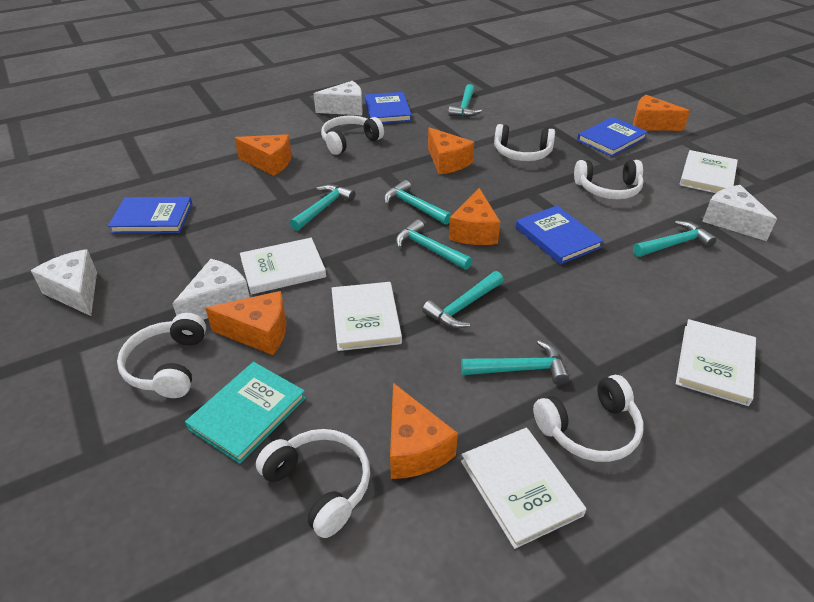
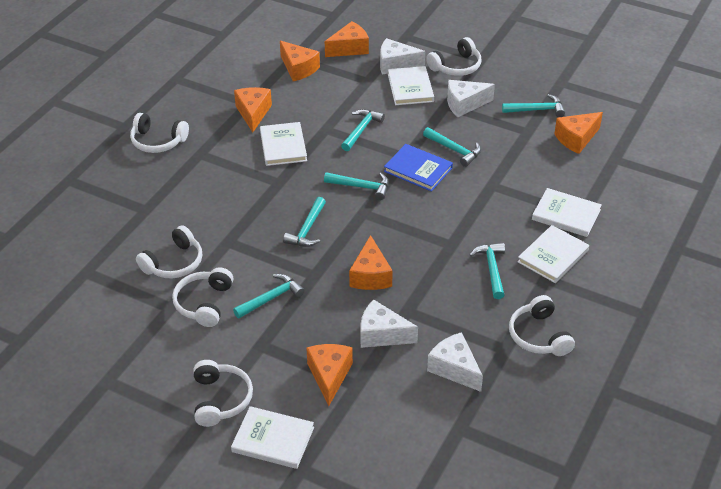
blue book: [108,197,192,234] [365,92,412,123] [516,206,604,265] [577,117,648,157] = 4 -> [384,144,453,192] = 1
turquoise book: [185,362,306,464] = 1 -> none = 0

